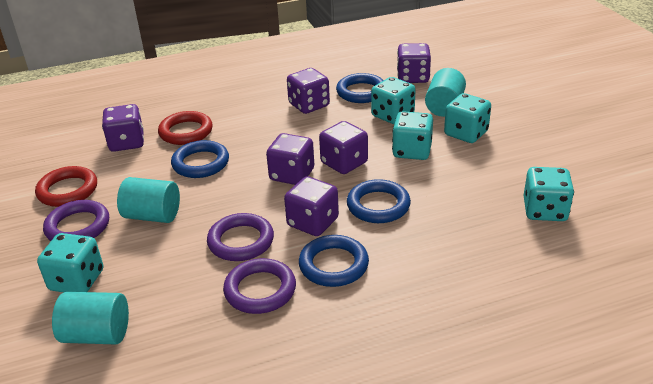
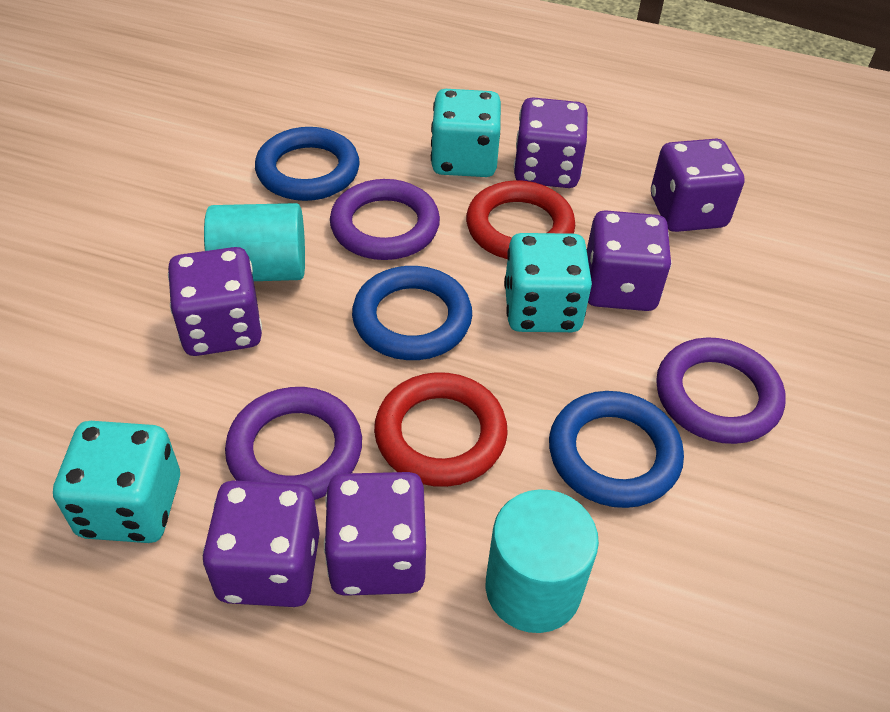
blue ring: [171,140,229,178] [299,235,369,287] [336,73,384,103] [347,179,411,223] = 4 -> [255,127,360,201] [352,266,472,360] [549,391,684,508] = 3
turquoise cylinder: [52,292,129,345] [117,177,180,223] [425,68,466,117] = 3 -> [204,203,305,281] [486,489,599,633] = 2
turquoise dice: [37,233,103,292] [371,77,416,124] [392,111,433,160] [444,93,491,143] [524,167,574,221] = 5 -> [53,421,180,543] [431,89,501,177] [504,233,592,332] = 3

